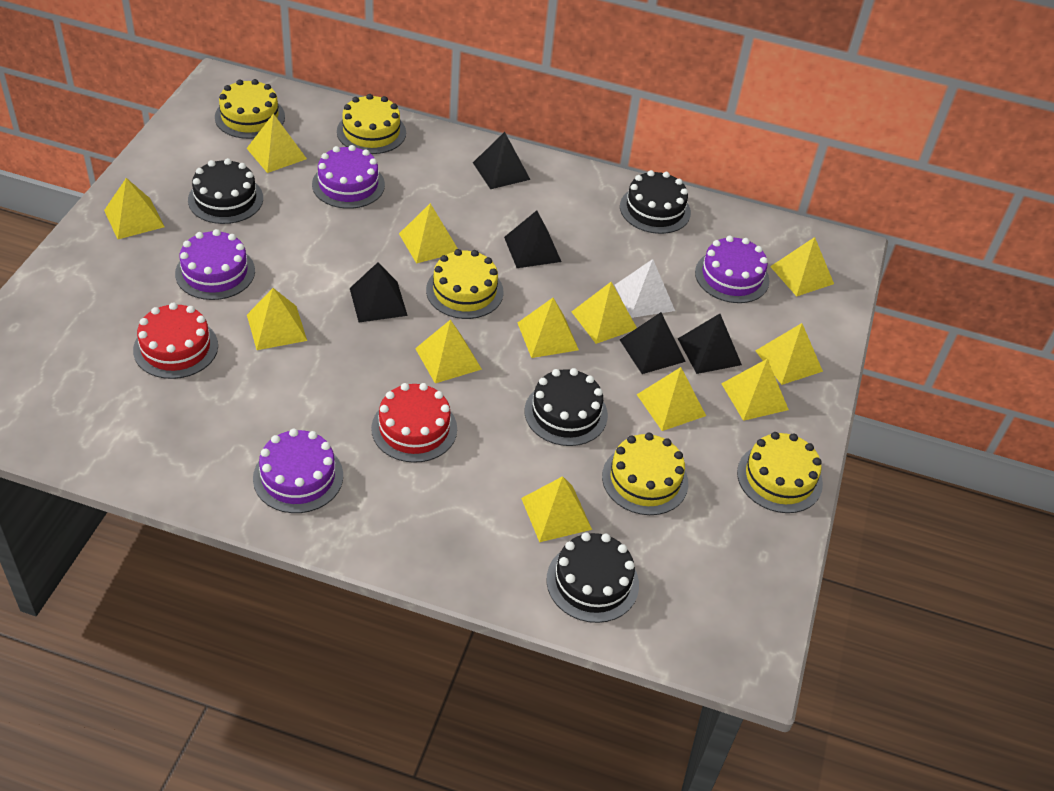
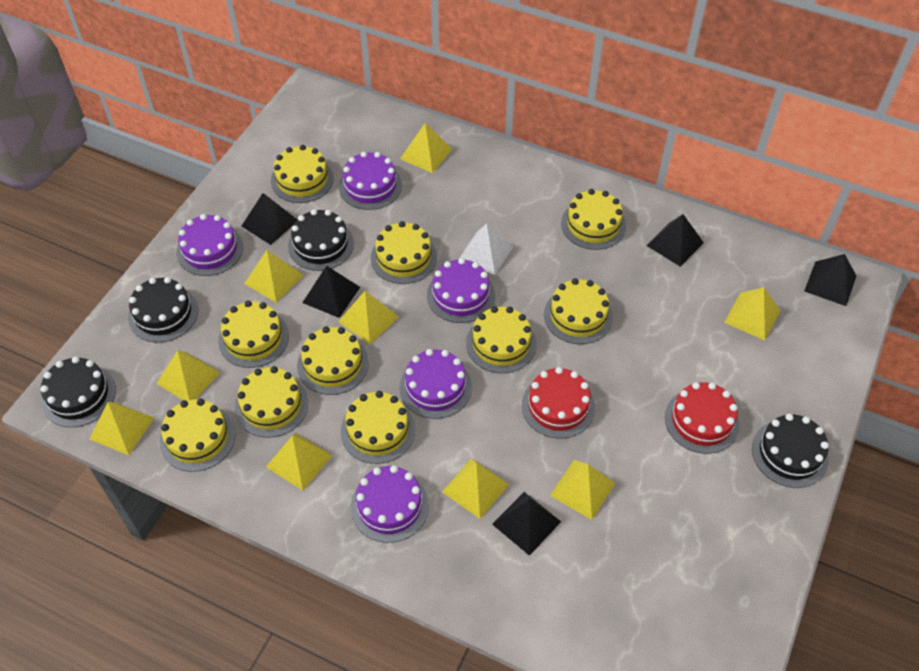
purple cake: [175,229,255,300] [253,429,343,513] [312,145,385,209] [695,236,769,303] = 4 -> [177,214,243,276] [339,152,402,210] [351,465,429,543] [399,349,472,419] [427,258,495,323] = 5
yellow cake: [215,79,285,139] [337,94,406,154] [426,249,504,319] [602,433,688,515] [737,432,823,513] = 5 -> [160,399,235,472] [218,301,289,368] [235,366,308,438] [271,145,334,203] [297,326,369,395] [341,391,415,464] [371,221,437,284] [466,306,537,373] [544,278,613,344] [561,189,626,250] = 10
yellow pyramid: [104,178,165,239] [246,114,307,173] [247,288,307,350] [399,203,458,264] [415,320,482,383] [518,298,579,358] [521,476,592,542] [571,282,637,344] [637,367,706,431] [721,359,789,421] [755,323,823,385] [770,237,834,297] = 12 -> [90,402,154,455] [156,350,220,401] [244,250,303,303] [266,433,333,491] [338,291,399,344] [400,123,452,173] [442,458,509,519] [550,460,615,520] [724,287,780,340] = 9

